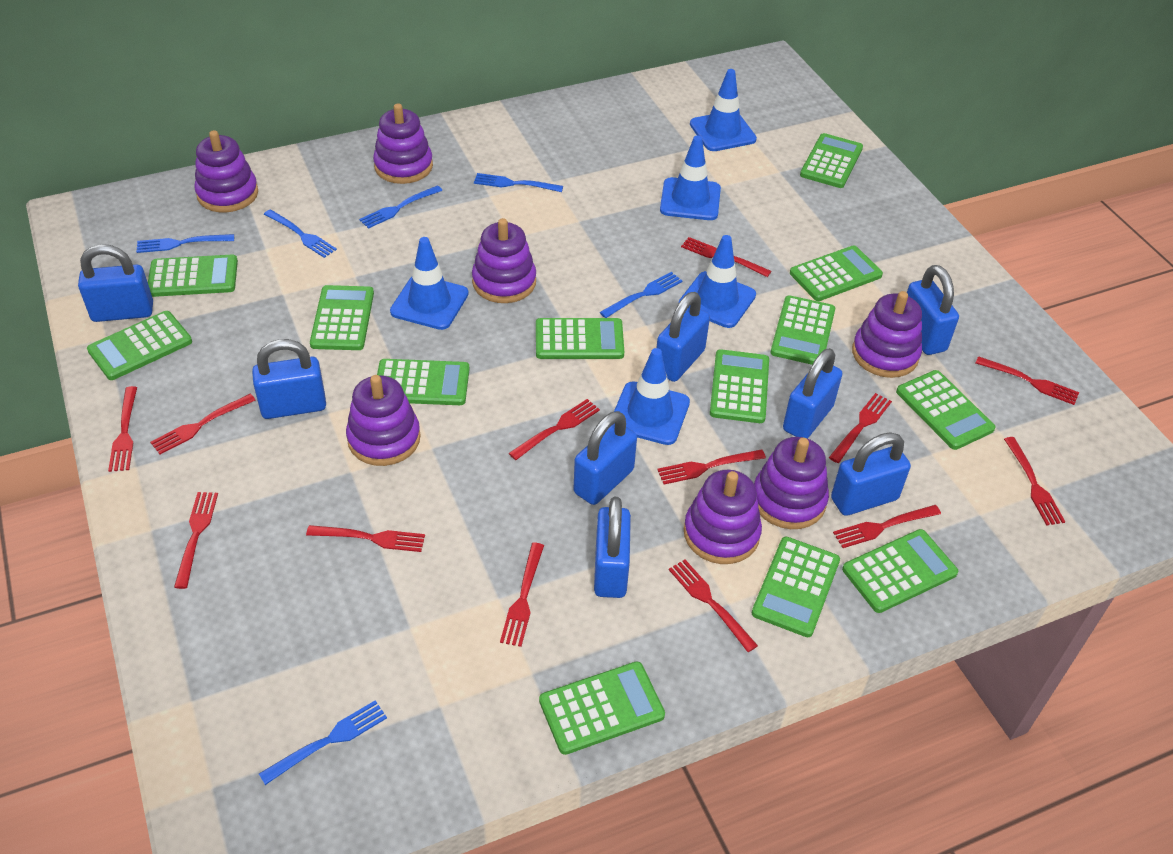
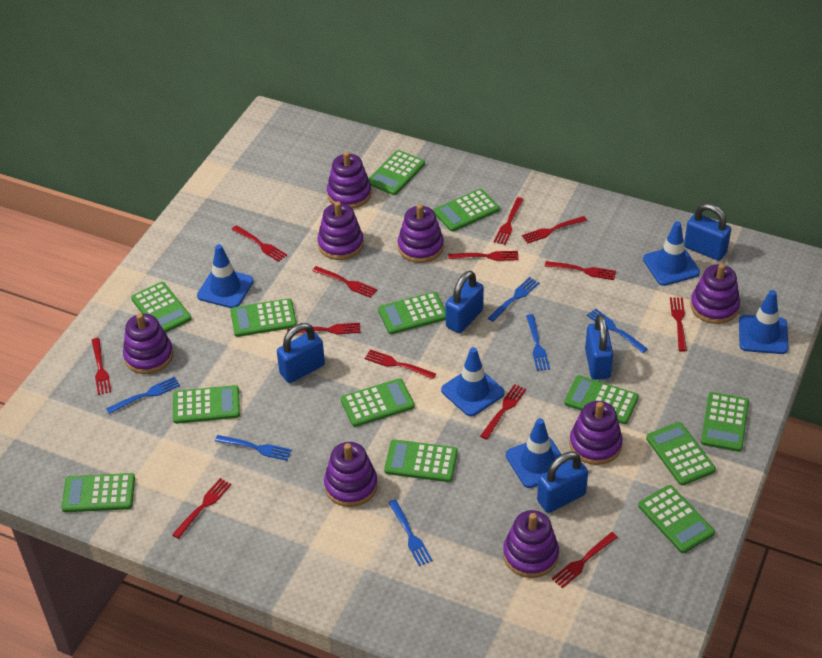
blue padlock: [78,244,153,322] [252,339,326,419] [574,411,637,505] [594,497,631,598] [656,292,710,382] [783,348,842,439] [831,432,911,516] [907,265,959,355] = 8 -> [277,323,325,383] [446,271,484,333] [537,452,588,513] [585,314,613,380] [684,203,731,261] = 5
purple stacking toy: [194,130,258,212] [346,375,420,466] [373,103,433,184] [472,218,536,303] [684,470,762,564] [754,437,829,529] [852,291,922,378] = 7 -> [123,313,173,374] [317,201,364,260] [324,442,378,507] [327,151,371,209] [398,204,444,263] [503,510,559,578] [570,401,623,465] [690,263,740,324] = 8

